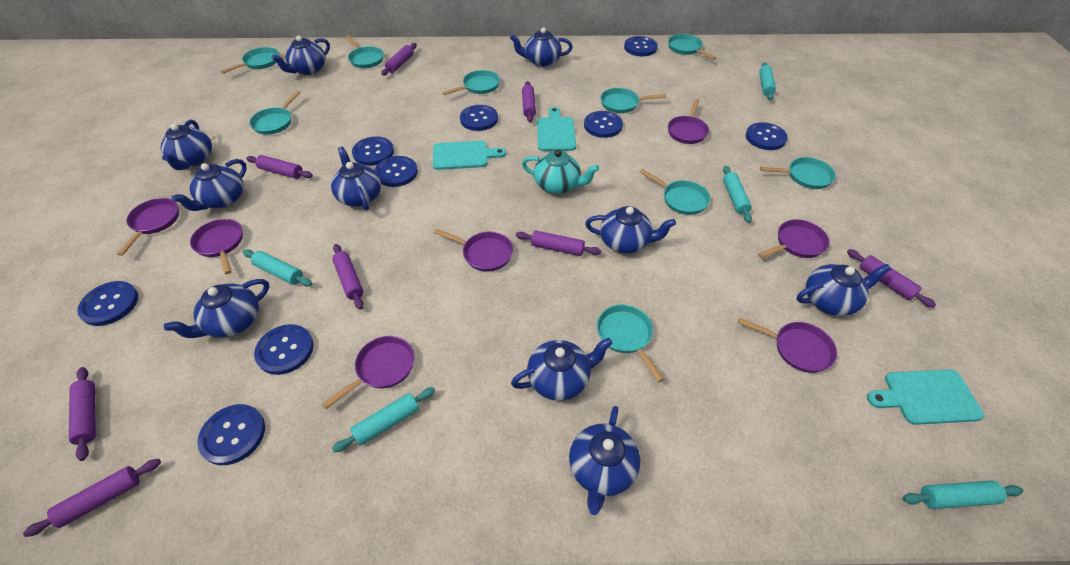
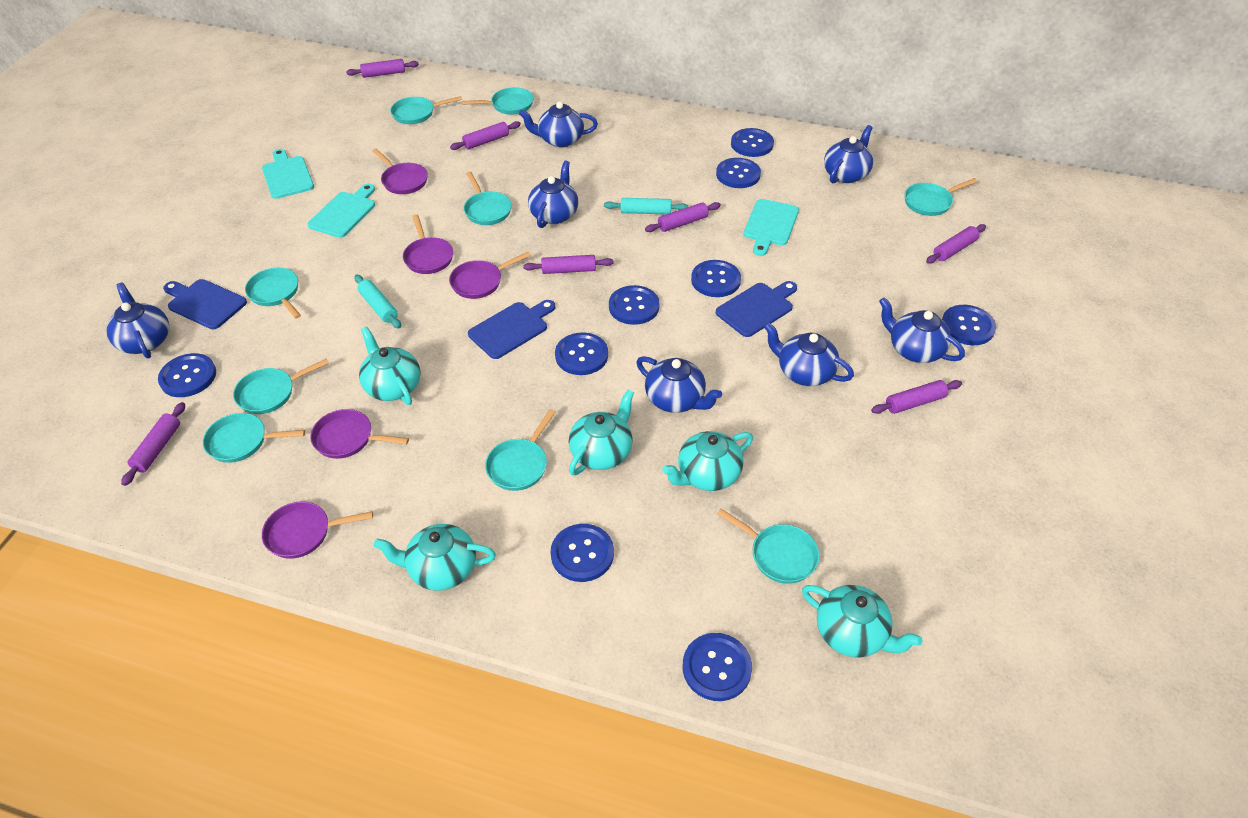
blue cutting board: none = 0 -> [163,279,247,329] [468,300,555,359] [716,281,797,337] = 3
blue teapot: [161,120,212,170] [164,279,269,338] [171,159,247,211] [272,35,330,75] [331,147,381,211] [510,27,573,67] [511,338,613,401] [569,406,640,515] [585,206,676,254] [797,264,891,316] = 10 -> [106,283,169,359] [519,101,598,147] [528,160,578,228] [636,356,722,413] [764,322,854,386] [824,125,873,183] [879,297,965,363] = 7
purple pan: [117,198,179,256] [190,219,243,274] [322,336,414,409] [434,228,513,272] [668,98,709,144] [738,318,837,373] [758,219,830,258] = 7 -> [262,501,373,559] [310,409,409,459] [372,148,428,194] [403,214,453,274] [449,252,531,299] = 5
purple rolling pin: [23,459,161,537] [69,367,96,461] [246,155,313,179] [332,244,363,310] [381,43,417,76] [516,230,601,256] [522,81,536,123] [847,249,936,308] = 8 -> [121,402,185,486] [346,59,419,78] [450,121,521,150] [523,255,613,274] [645,202,721,232] [871,380,962,414] [926,224,986,264] = 7
turquoise rolling pin: [243,249,312,287] [332,387,435,453] [723,166,752,223] [759,62,776,100] [903,480,1023,509] = 5 -> [354,275,401,329] [604,198,688,214] = 2
turquoise teapot: [522,150,599,194] = 1 -> [359,327,421,405] [373,524,496,591] [569,390,634,476] [662,431,753,491] [802,585,922,658] = 5

